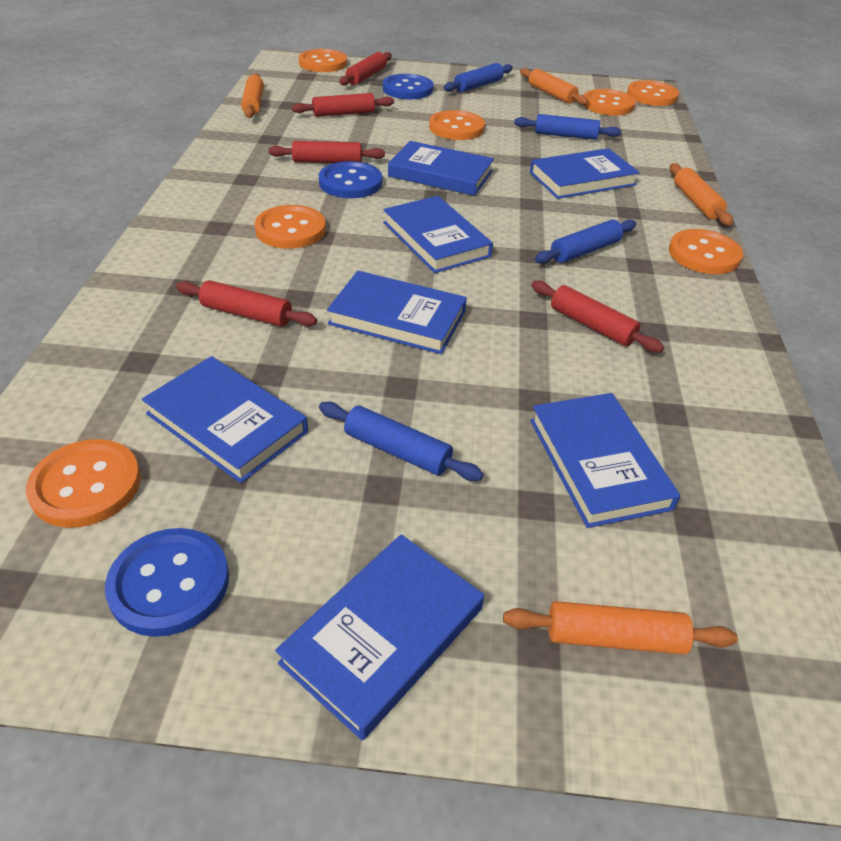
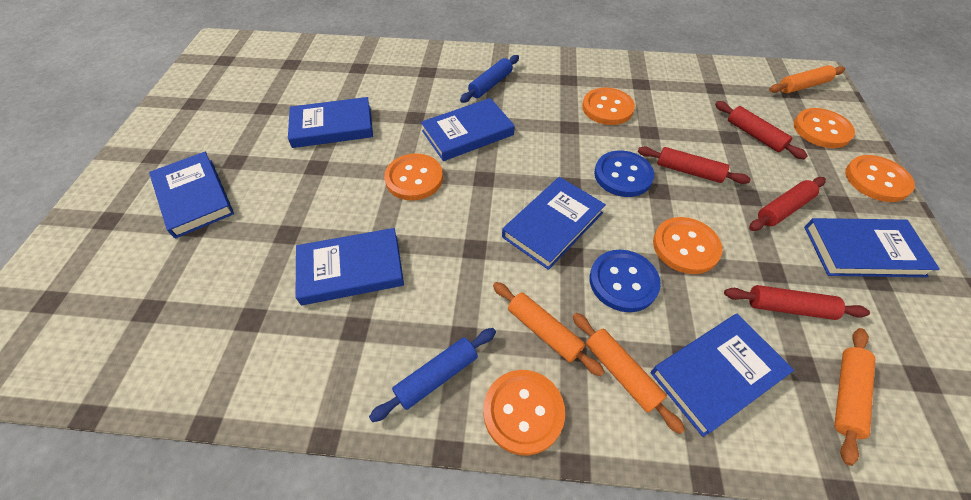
blue button: [105,528,229,637] [319,161,382,198] [383,74,433,99] = 3 -> [590,250,661,312] [594,151,654,197] = 2
blue rolling pin: [319,402,483,481] [444,63,513,92] [514,114,621,140] [535,219,636,264] = 4 -> [369,328,496,422] [460,55,519,103] = 2
orange button: [26,439,141,528] [254,205,326,249] [299,49,347,72] [429,110,485,140] [583,89,635,116] [627,80,679,106] [669,229,743,274] = 7 -> [384,153,443,201] [483,370,565,456] [582,88,635,125] [653,217,723,274] [794,108,855,148] [845,155,915,202] = 6
red rolling pin: [176,280,317,327] [268,141,385,163] [292,93,394,117] [339,52,392,86] [531,281,664,353] = 5 -> [638,146,751,184] [715,101,808,159] [724,285,870,320] [749,177,826,231] = 4

